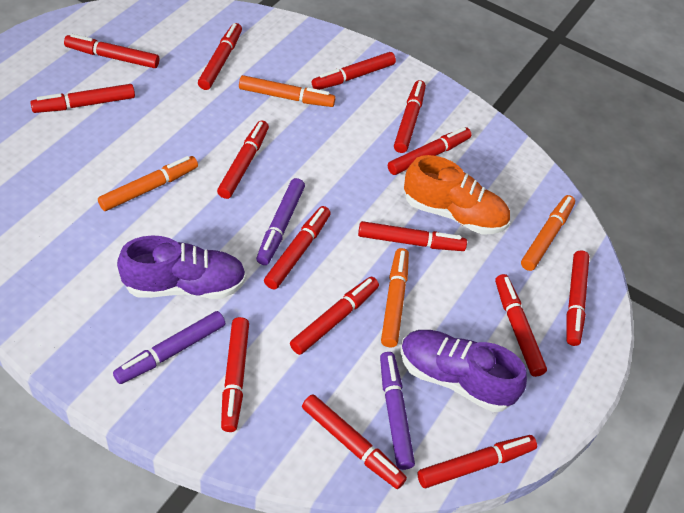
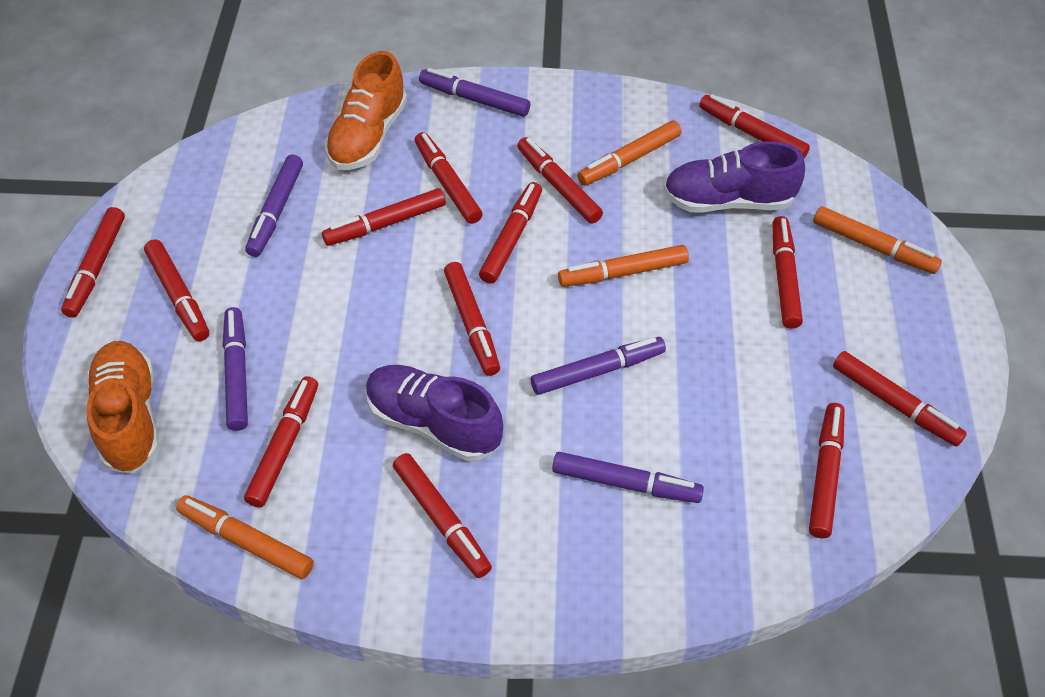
orange shoe: [404,155,510,234] = 1 -> [86,341,159,473] [325,51,407,170] = 2
purple marker: [113,311,225,384] [256,178,305,265] [380,352,415,470] = 3 -> [223,307,248,431] [245,155,303,257] [419,68,530,117] [531,337,666,395] [552,452,704,503] = 5
red marker: [30,84,135,113] [64,34,159,68] [198,23,242,90] [217,120,269,199] [221,317,249,432] [264,206,331,289] [290,277,379,355] [302,394,407,489] [312,52,396,90] [358,221,467,251] [388,127,472,175] [394,80,426,153] [418,435,537,488] [495,274,547,377] [566,250,589,346] = 15 -> [61,207,125,318] [144,239,209,341] [244,376,318,507] [322,188,446,246] [393,453,492,578] [415,132,482,224] [444,262,500,376] [479,182,542,284] [517,137,603,224] [699,94,810,158] [773,216,803,329] [809,403,845,538] [833,351,967,446] = 13

